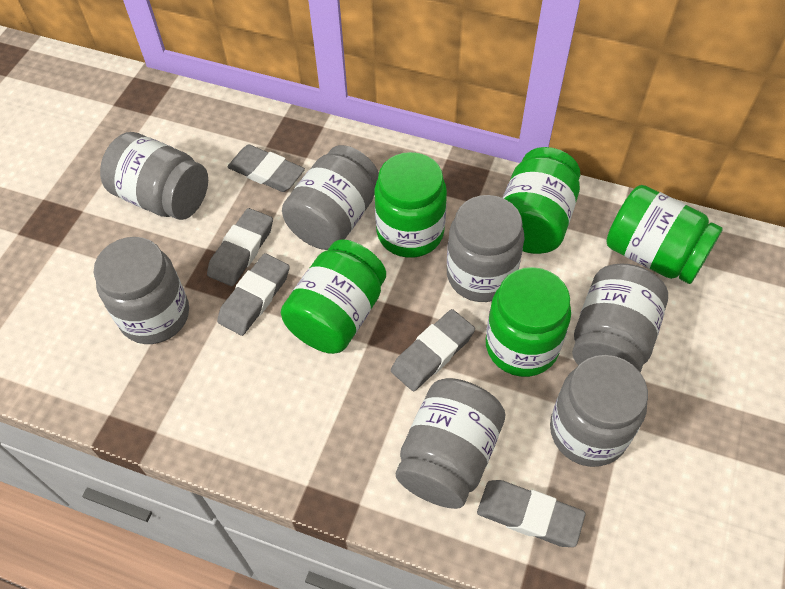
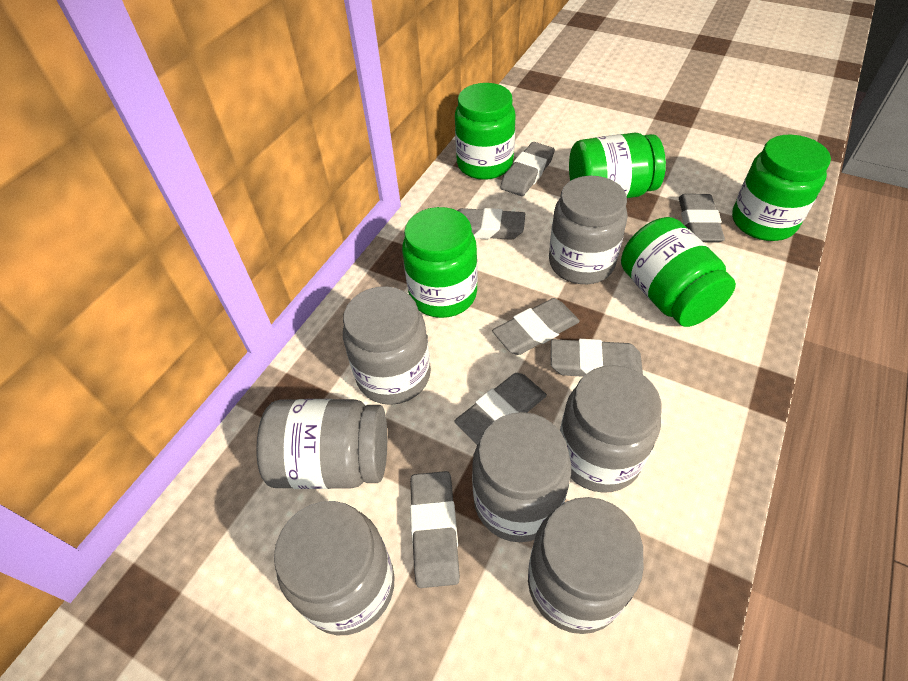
grey eraser: [207,208,273,286] [217,253,290,336] [228,145,305,192] [391,309,475,391] [477,480,586,547] = 5 -> [410,471,460,588] [454,373,547,445] [457,208,525,240] [492,298,580,355] [500,142,555,196] [551,339,643,377] [679,194,725,243] = 7

